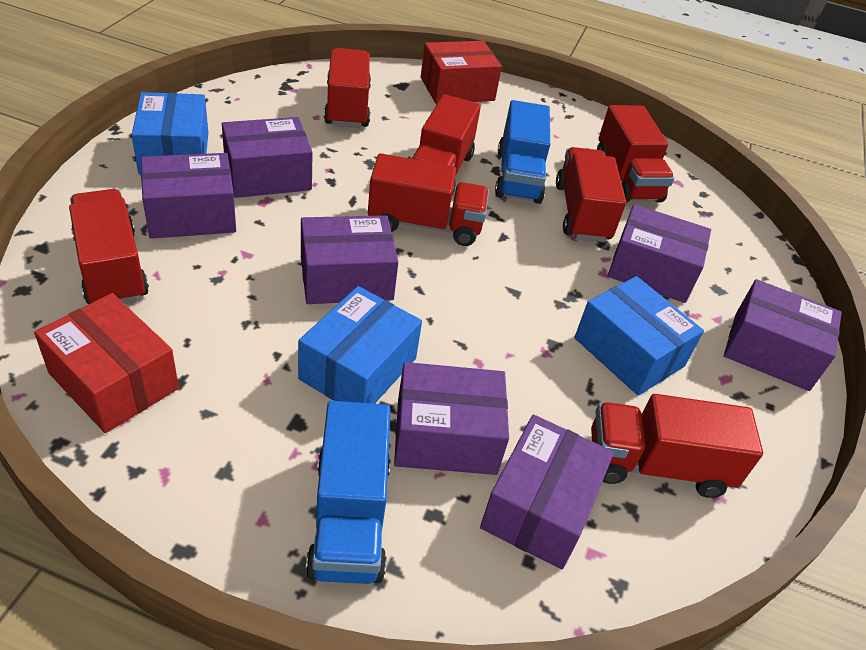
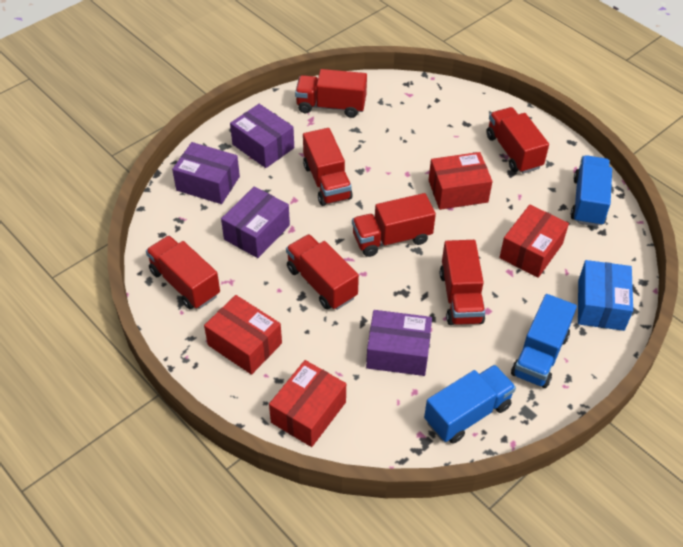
blue box: [132,92,208,175] [298,286,422,404] [574,276,704,396] = 3 -> [578,260,633,331] = 1
blue truck: [306,401,390,584] [495,100,550,204] = 2 -> [424,365,516,444] [511,294,577,388] [571,155,612,227] = 3
purple box: [141,153,236,239] [222,117,313,198] [301,215,398,304] [394,362,509,475] [480,415,614,570] [608,204,711,303] [724,279,842,391] = 7 -> [172,142,240,204] [221,186,290,258] [230,104,294,168] [366,310,432,376] = 4
red box: [34,293,179,433] [421,41,502,104] = 2 -> [204,295,282,375] [269,360,346,447] [429,152,493,210] [499,205,569,278] = 4

